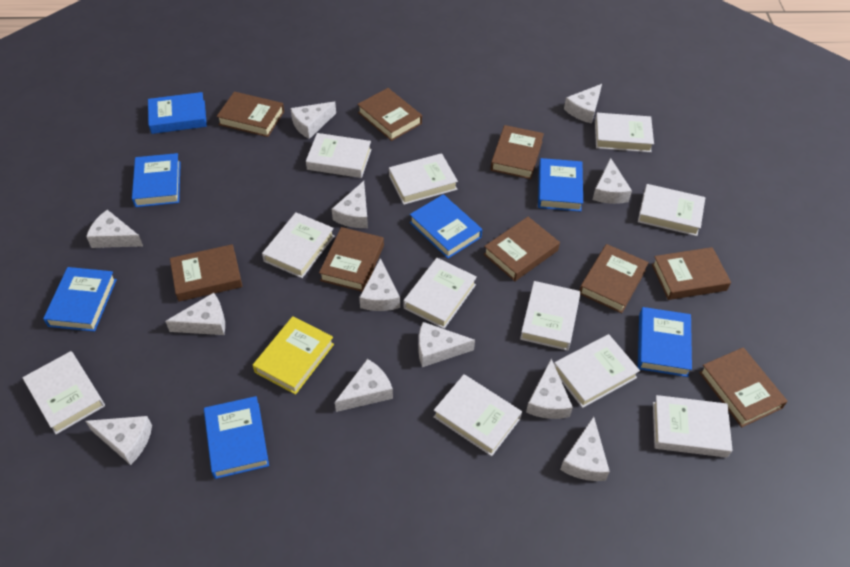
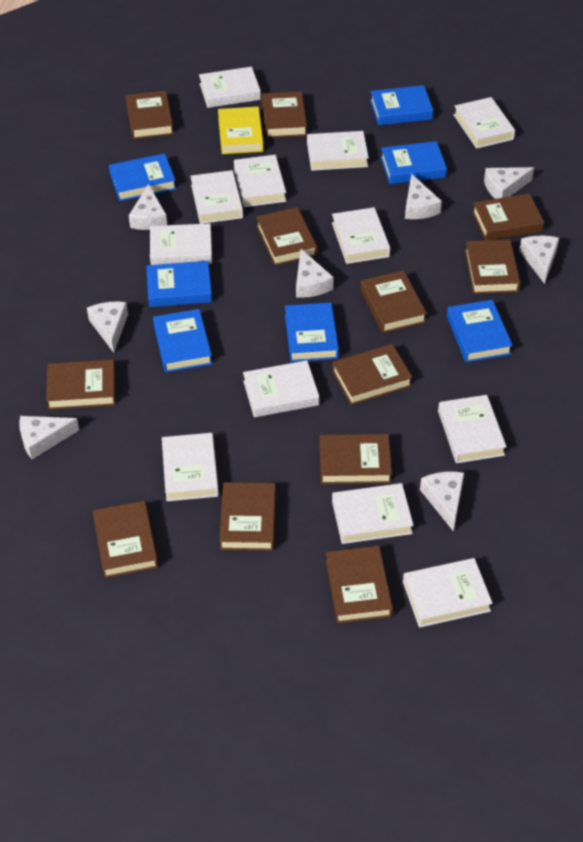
brown book: [170,244,243,301] [216,92,284,137] [319,227,384,292] [357,88,422,141] [484,217,560,281] [490,125,544,179] [579,244,649,313] [652,247,731,300] [699,347,788,427] = 9 -> [46,359,116,410] [93,501,158,578] [126,91,174,139] [219,482,276,551] [256,207,317,266] [261,91,307,138] [320,434,392,484] [326,546,393,623] [332,344,413,405] [360,270,427,333] [465,239,520,294] [472,193,544,240] = 12
white book: [22,351,105,434] [262,212,334,278] [306,133,372,178] [389,153,458,205] [403,258,477,329] [433,374,522,456] [520,281,581,351] [554,334,640,408] [595,113,654,152] [638,184,705,236] [653,395,732,458] = 11 -> [150,223,212,265] [162,433,219,501] [191,170,243,224] [199,67,261,108] [234,155,286,207] [243,360,319,417] [307,131,369,171] [332,207,390,264] [332,483,414,544] [403,558,493,628] [438,395,507,463] [453,97,515,149] = 12
white cheese: [85,416,152,465] [86,210,143,248] [165,293,225,335] [290,102,336,139] [332,181,368,228] [335,359,393,412] [359,258,400,311] [419,322,475,367] [526,358,573,419] [560,417,610,481] [564,84,602,124] [592,158,632,204] = 12 -> [19,416,79,459] [87,302,128,353] [129,184,167,230] [296,249,334,298] [405,174,442,219] [420,471,464,531] [484,167,534,199] [519,236,559,284] = 8

